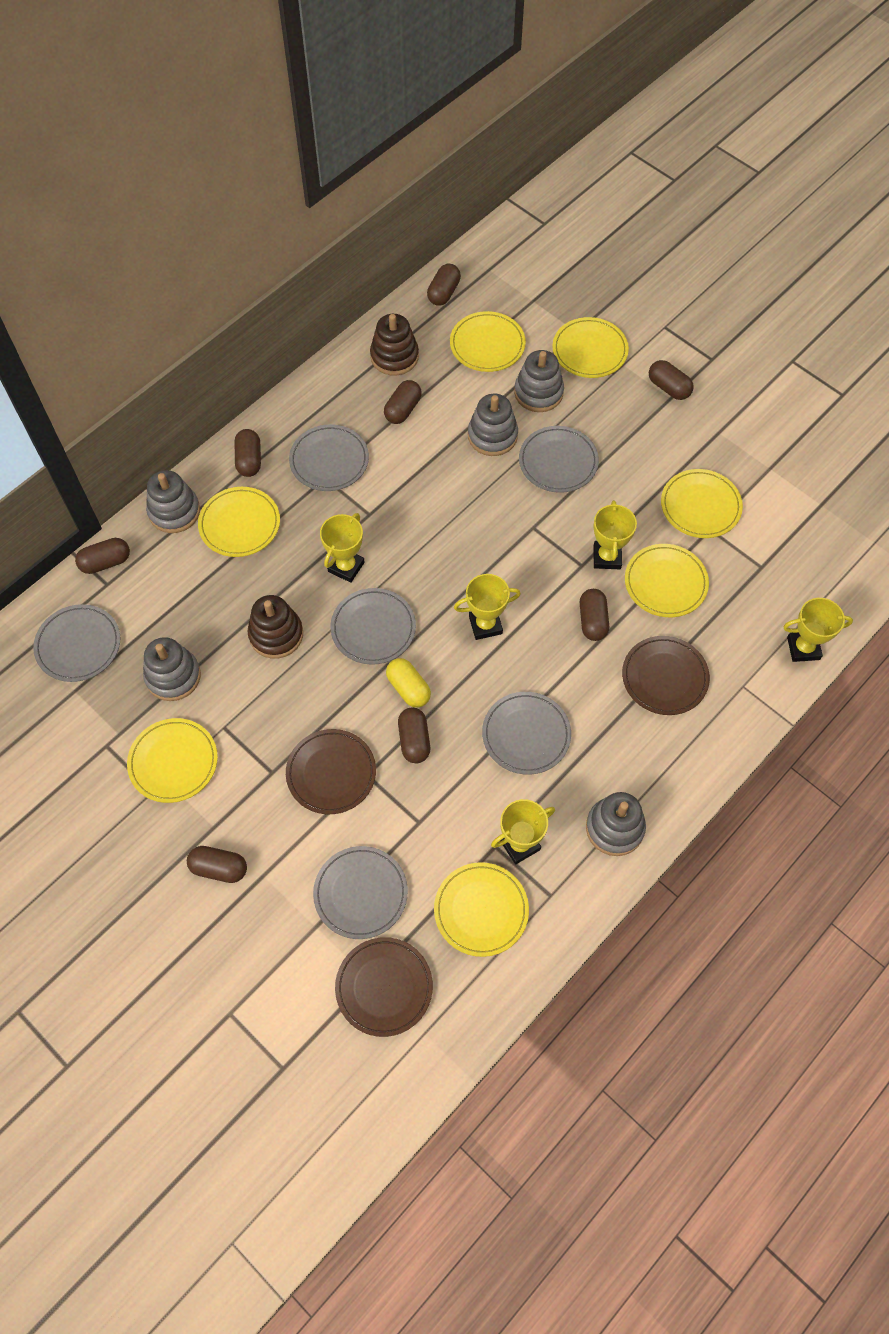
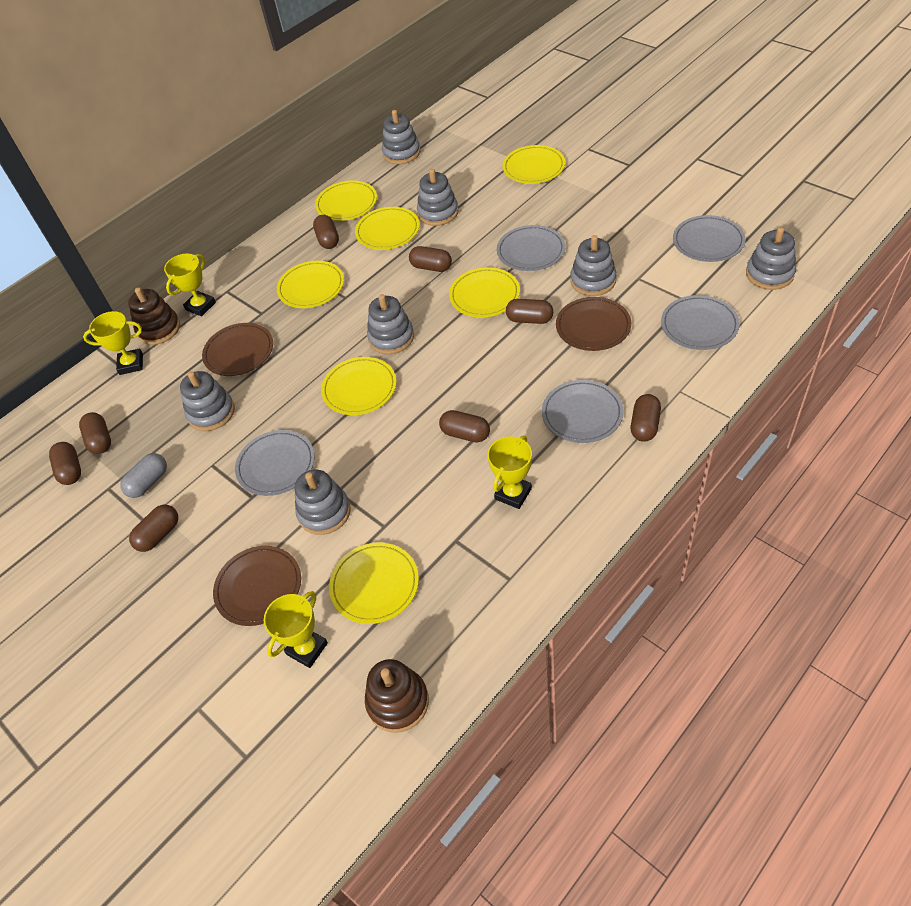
grey capsule: none = 0 -> [120,453,167,498] = 1
grey plate: [33,604,120,682] [289,424,369,491] [313,846,408,939] [330,588,416,665] [482,692,571,775] [519,426,599,493] = 6 -> [235,430,315,496] [497,225,565,271] [542,380,624,443] [661,295,740,350] [673,215,745,262] = 5
grey stacking toy: [143,637,201,701] [146,470,200,533] [468,394,518,456] [514,350,564,412] [586,792,646,856] = 5 -> [180,371,235,431] [295,470,351,535] [367,294,414,354] [382,110,420,164] [417,169,458,226] [570,235,617,296] [746,227,796,290] = 7
yellow capsule: [386,658,431,708] = 1 -> none = 0
yellow trophy: [320,513,365,583] [454,574,521,640] [491,799,555,865] [593,500,637,569] [783,598,853,662] = 5 -> [83,311,143,375] [164,253,216,316] [264,591,328,668] [487,436,532,509] = 4

